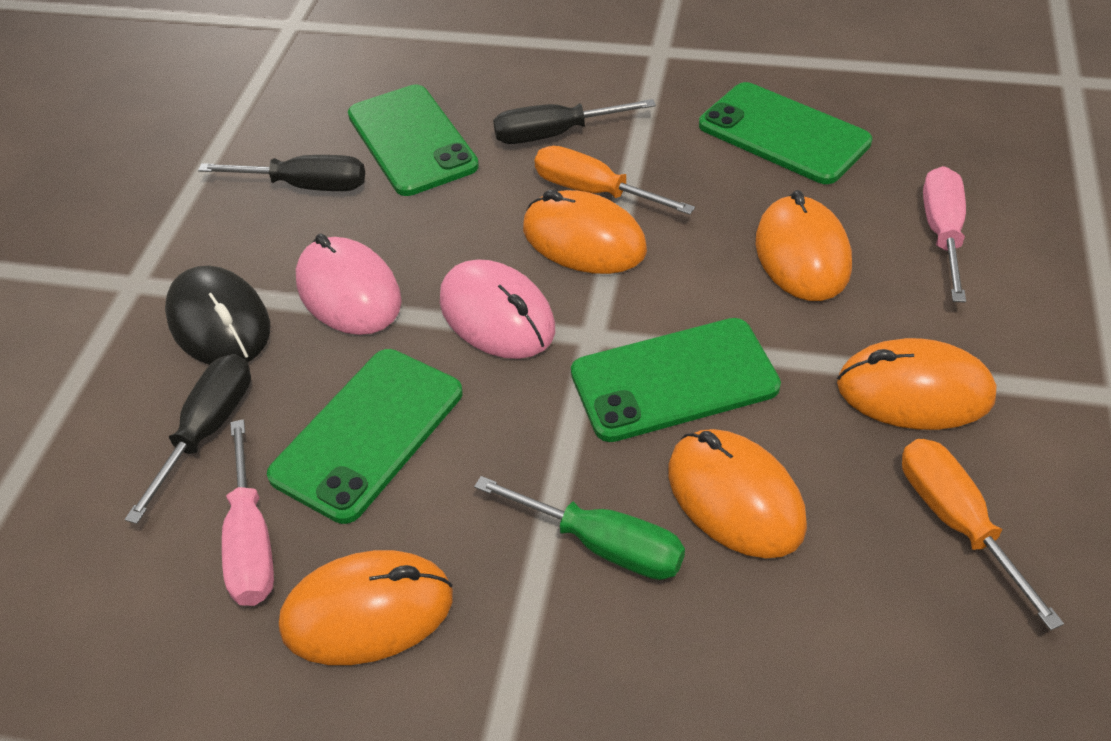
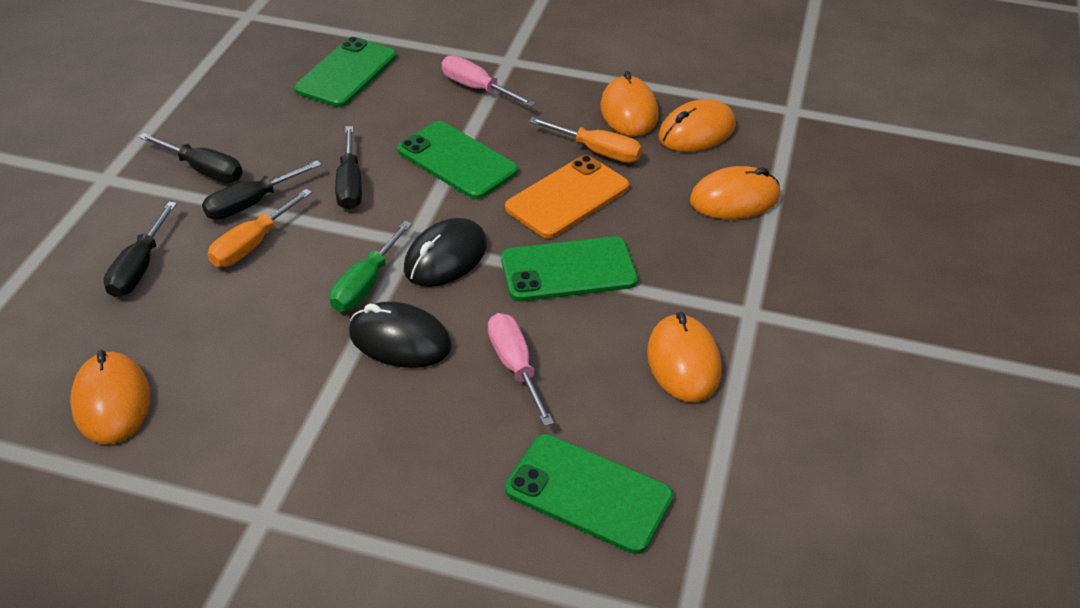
black mouse: [165,266,270,365] = 1 -> [349,301,452,368] [404,218,487,287] = 2
black screwdriver: [124,354,251,524] [198,155,365,191] [493,99,656,144] = 3 -> [104,202,177,297] [139,133,243,183] [202,160,322,220] [335,126,362,210] = 4
orange phone: none = 0 -> [505,155,629,238] = 1
pink mouse: [296,233,402,335] [440,260,555,359] = 2 -> none = 0

